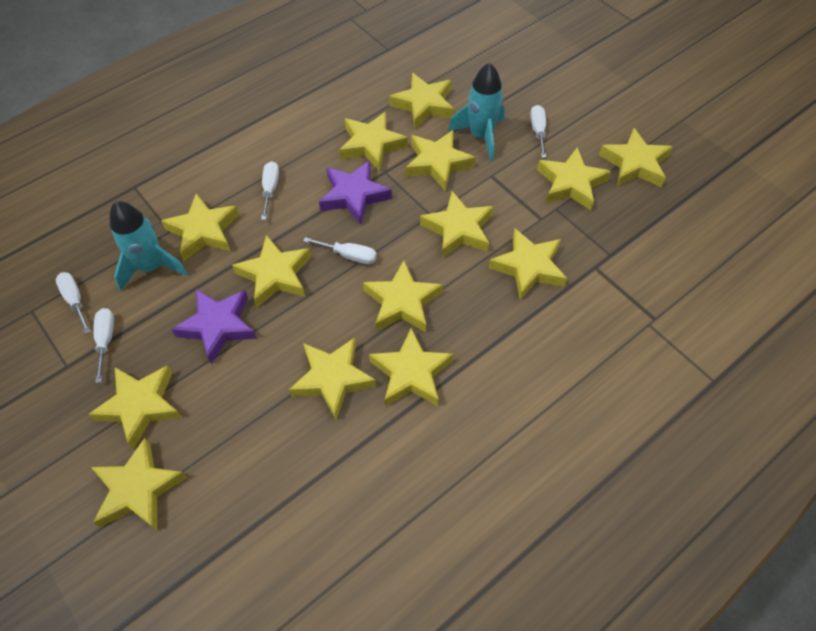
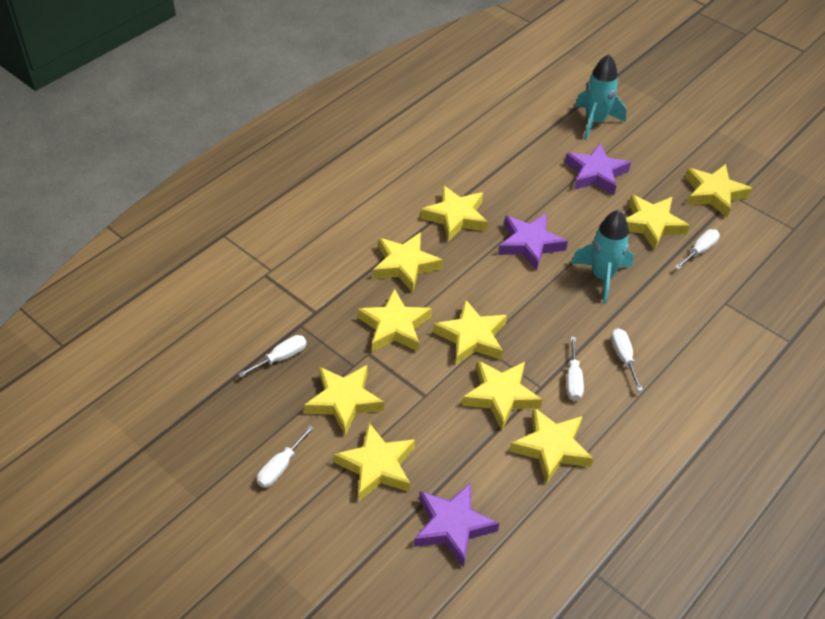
purple star: [171,289,257,364] [319,161,392,225] = 2 -> [414,483,499,567] [498,213,568,271] [565,143,631,195] = 3
yellow star: [89,365,182,449] [91,438,187,530] [161,193,239,261] [232,235,311,307] [289,338,376,420] [339,112,408,172] [363,260,443,332] [369,328,454,406] [389,73,454,129] [406,130,476,191] [420,191,494,258] [489,229,567,300] [537,147,611,210] [599,128,673,187] = 14 -> [304,365,384,436] [334,423,415,501] [358,288,432,352] [373,232,443,292] [421,185,488,242] [433,299,507,365] [462,360,542,430] [510,407,593,484] [626,194,690,250] [685,164,752,218] = 10

